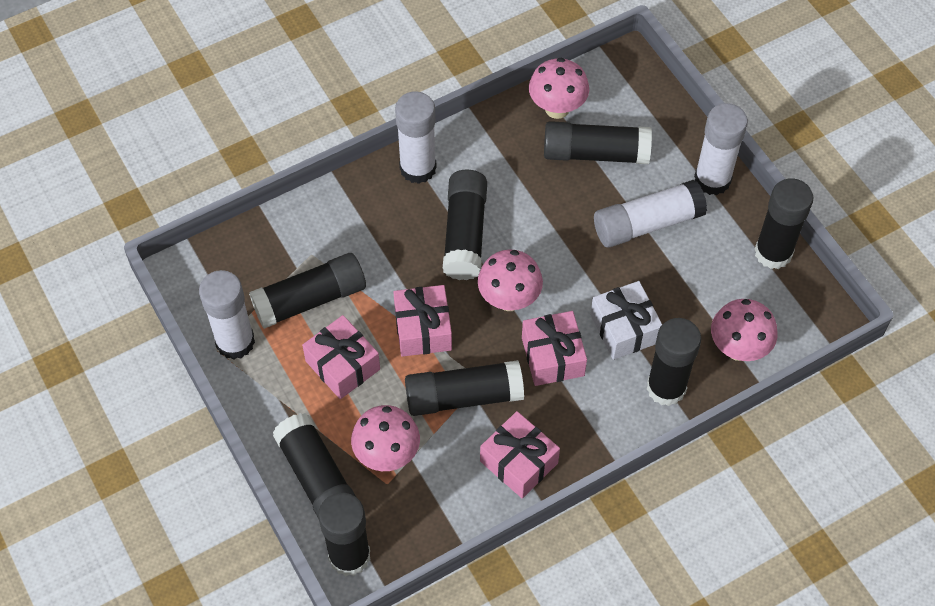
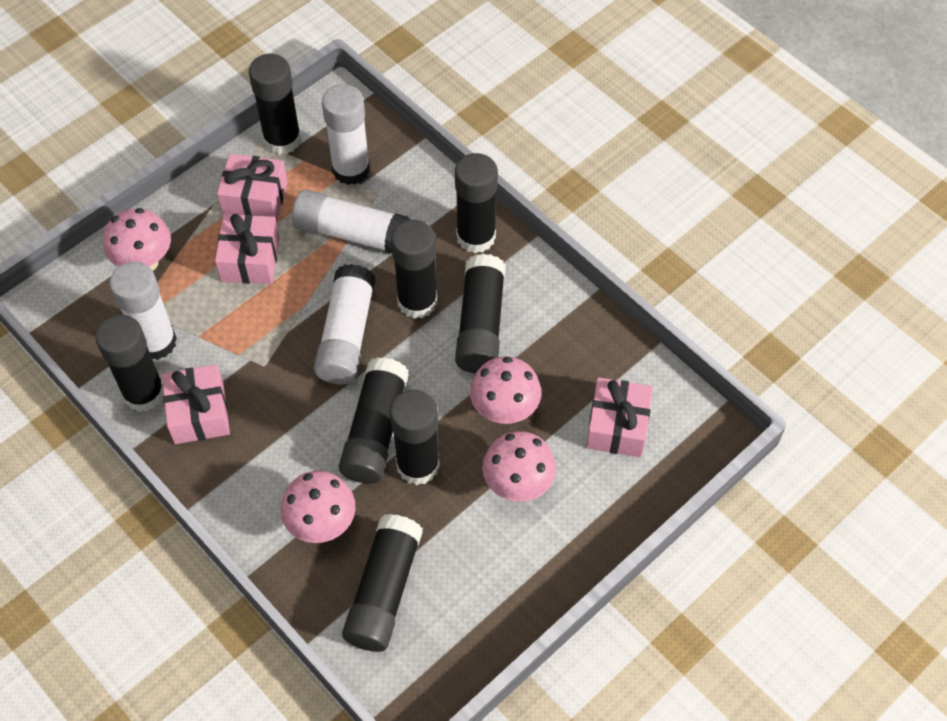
white gift: [590,281,662,360] = 1 -> none = 0

